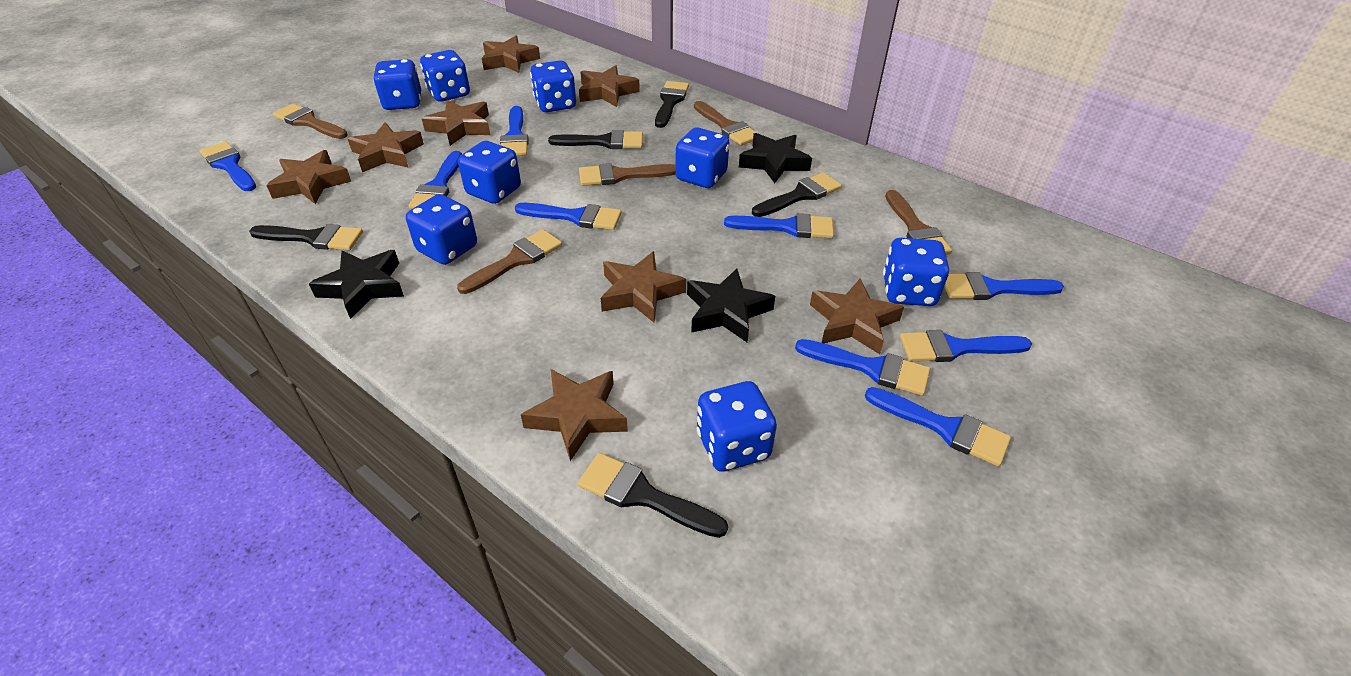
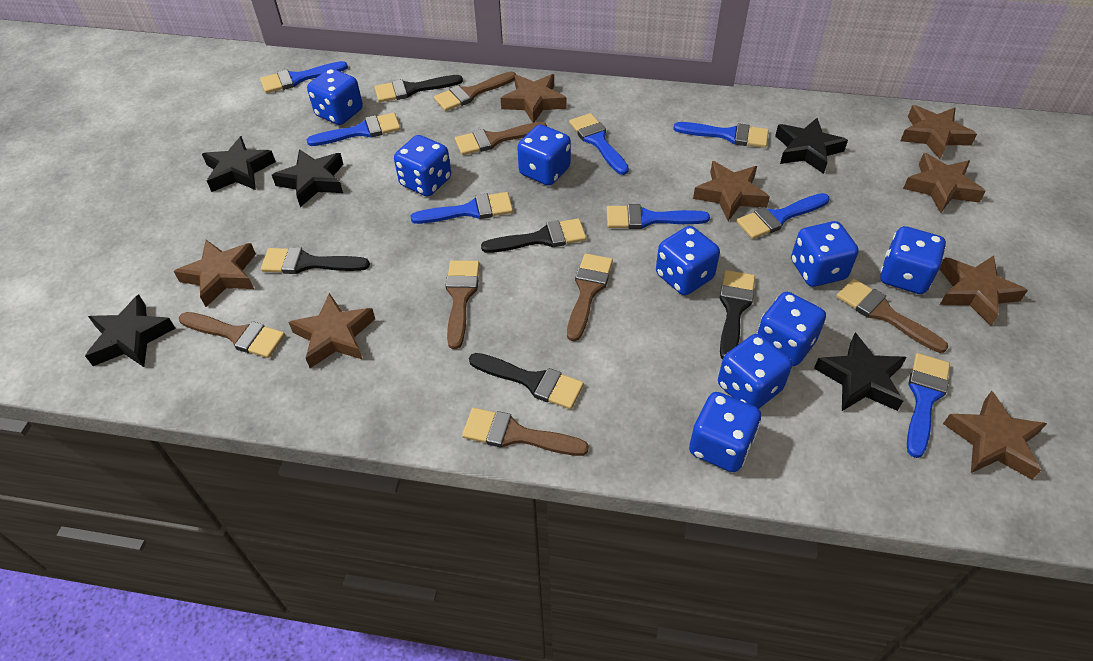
black star: [309,250,404,319] [687,269,775,343] [739,133,812,183] = 3 -> [85,295,176,367] [202,136,276,192] [272,149,343,207] [775,118,848,174] [814,333,907,411] = 5
blue brush: [200,141,256,191] [408,151,462,209] [500,106,529,156] [515,203,621,230] [724,213,834,238] [795,339,930,396] [865,387,1011,467] [900,330,1032,362] [944,272,1064,300] = 9 -> [260,61,348,93] [306,113,400,146] [411,192,513,224] [569,113,629,175] [607,204,710,229] [673,122,769,148] [736,193,829,239] [907,353,950,458] = 8
blue dice: [373,59,421,110] [406,194,477,265] [420,50,470,102] [458,141,521,204] [530,60,576,112] [675,127,729,188] [697,381,777,472] [883,238,949,306] = 8 -> [307,68,363,125] [394,135,451,196] [517,124,571,186] [656,226,720,295] [689,392,761,472] [718,334,792,409] [757,292,826,366] [791,221,859,287] [880,226,946,294] = 9
brown brush: [273,104,348,139] [457,229,562,294] [579,163,676,186] [694,101,757,146] [885,190,952,255] = 5 -> [179,312,285,358] [434,72,516,111] [445,260,479,349] [455,122,547,155] [462,408,589,456] [567,253,613,341] [836,279,948,353] = 7

